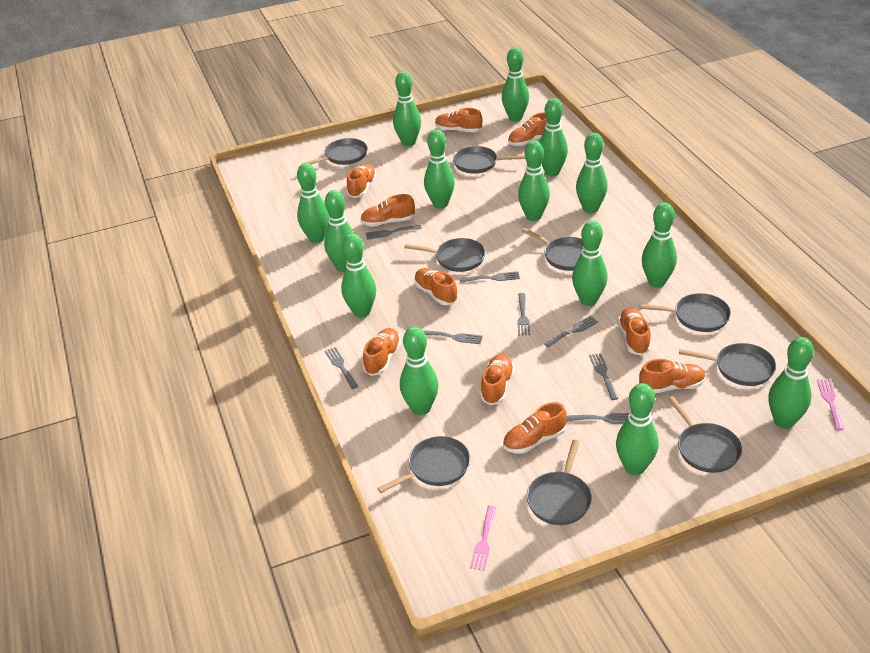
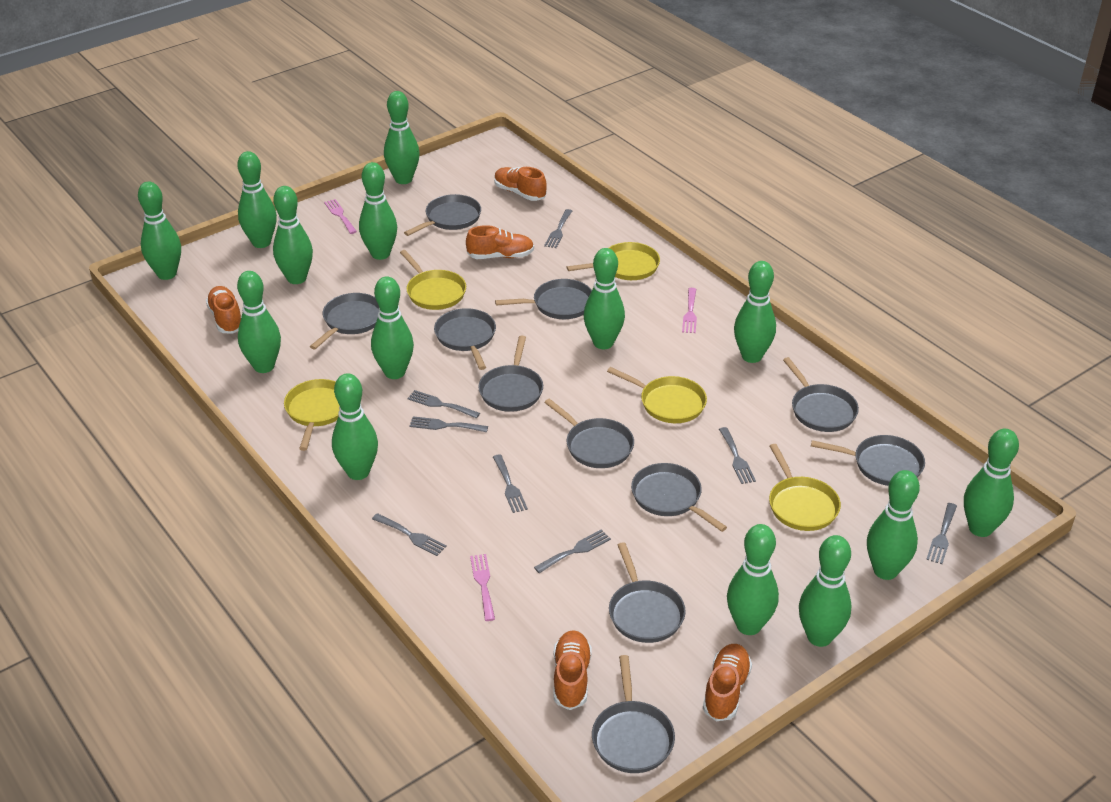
grey pan: [302,138,367,165] [377,436,470,493] [404,238,485,272] [453,146,526,174] [522,228,583,271] [527,440,592,525] [640,293,731,332] [668,396,742,473] [679,343,776,386] = 9 -> [310,293,379,350] [404,194,481,236] [434,308,496,370] [478,336,543,412] [495,279,592,319] [544,398,634,468] [592,655,675,773] [609,542,686,643] [631,463,727,532] [783,357,859,432] [811,435,925,486] = 11
orange shoe: [347,164,377,198] [360,194,415,227] [363,328,401,376] [414,268,458,305] [435,108,482,132] [480,354,514,405] [503,402,567,454] [508,112,547,146] [618,308,651,355] [639,359,706,393] = 10 -> [206,286,241,334] [466,225,534,259] [494,167,547,201] [553,630,592,710] [703,644,752,721] = 5
pink fork: [470,506,496,571] [817,379,844,430] = 2 -> [324,199,357,234] [470,554,495,621] [682,288,697,333] = 3
yellow pan: none = 0 -> [284,379,340,451] [400,250,466,310] [567,242,660,280] [607,367,707,423] [769,444,841,531] = 5

